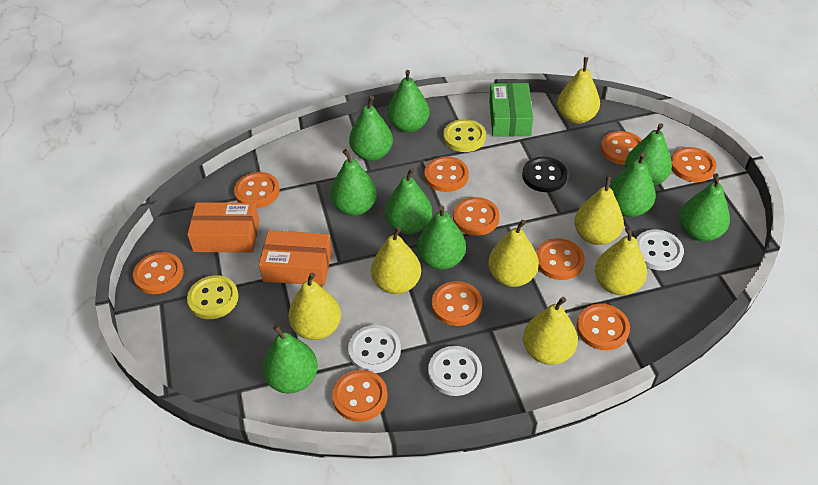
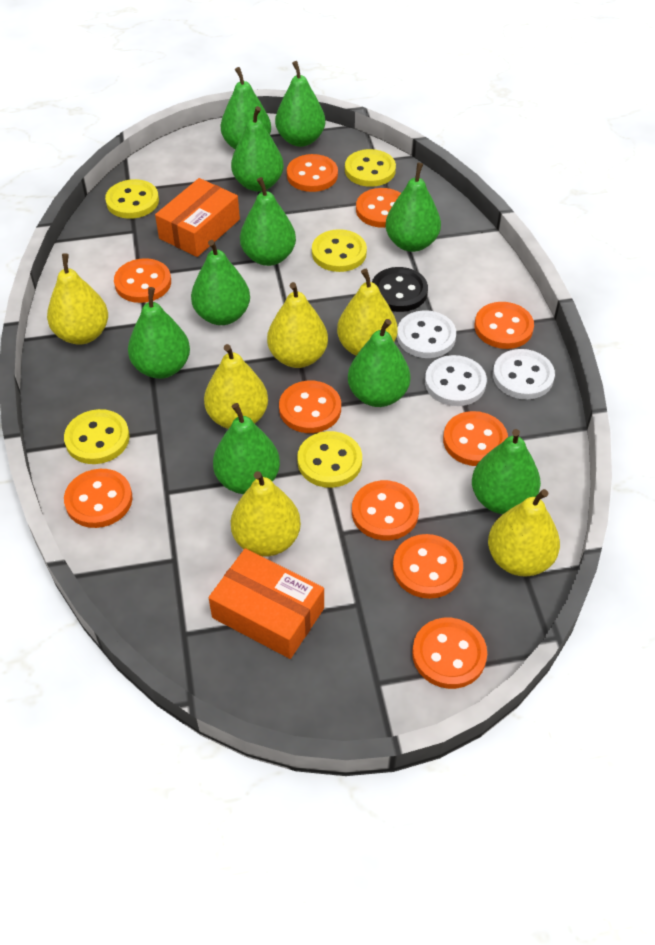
green box: [489,83,533,137] = 1 -> none = 0
green pear: [262,325,318,393] [330,149,377,216] [349,96,393,161] [385,168,432,234] [387,70,430,132] [417,206,466,270] [609,153,656,217] [625,123,672,186] [679,173,730,241] = 9 -> [128,287,190,379] [191,240,250,325] [213,403,280,494] [221,67,271,149] [231,106,284,191] [240,177,296,266] [275,61,325,147] [348,319,411,407] [386,163,441,252] [472,429,541,514] = 10
yellow button: [187,275,239,319] [443,119,486,152] = 2 -> [64,409,130,464] [105,179,159,219] [297,431,362,488] [312,229,367,272] [345,149,396,187] = 5
yellow pear: [288,273,341,340] [371,226,421,294] [488,220,539,287] [523,297,578,365] [557,57,600,124] [574,175,624,245] [595,227,647,295] = 7 -> [47,253,108,345] [204,344,268,429] [231,471,301,556] [267,282,328,368] [337,269,398,356] [488,489,560,576] = 6

